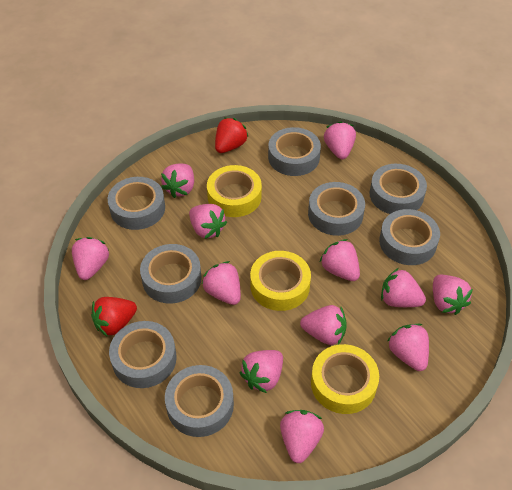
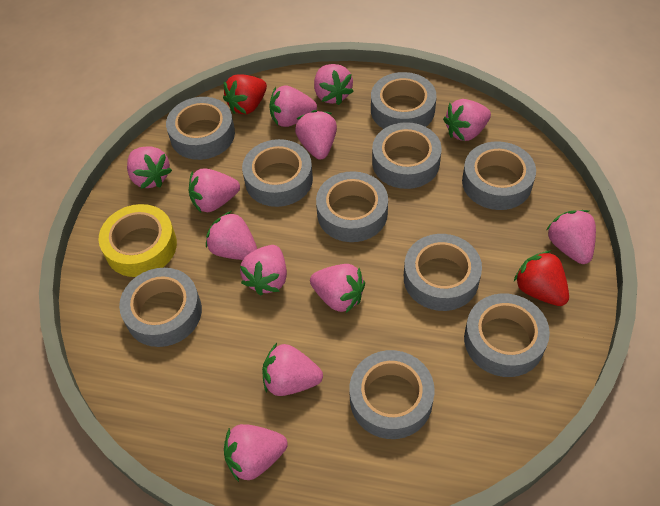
grey tape: [108,177,165,230] [109,321,177,388] [140,244,202,304] [165,365,234,437] [268,127,321,176] [308,182,365,236] [370,164,427,214] [379,209,440,265] = 8 -> [119,268,202,347] [166,97,235,160] [242,139,313,207] [316,171,388,242] [349,350,435,439] [371,72,437,129] [372,122,442,189] [404,234,482,311] [462,141,536,210] [464,293,550,377] = 10
yellow tape: [207,165,262,217] [250,251,311,311] [311,344,379,414] = 3 -> [98,204,177,277] = 1

